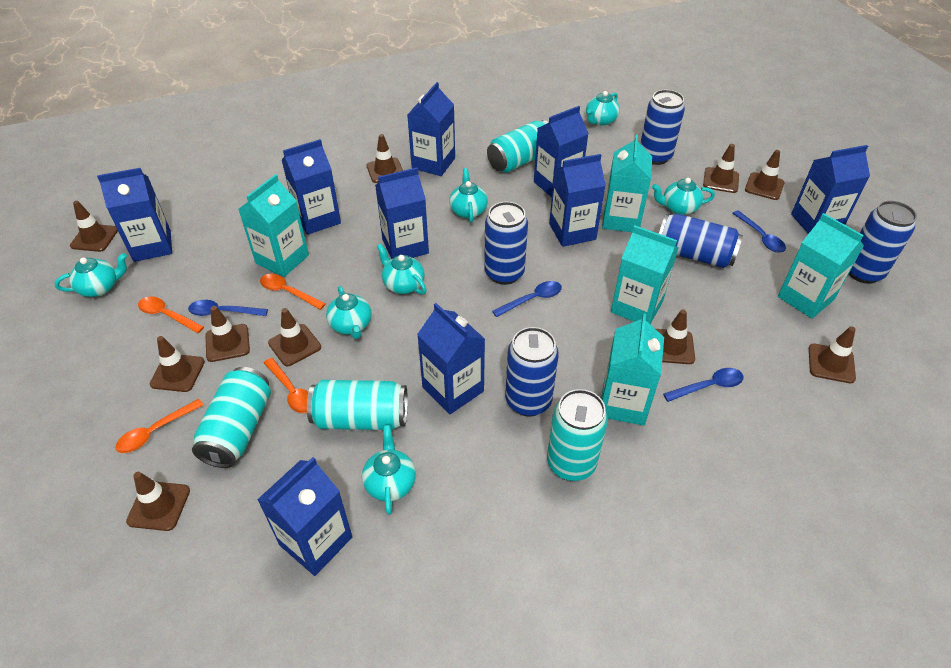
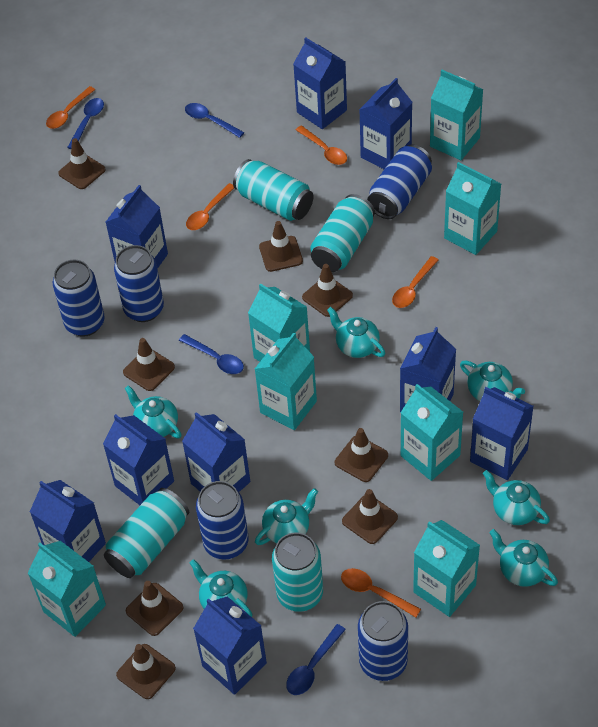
brown traffic cone: [70,201,118,252] [126,472,190,531] [150,336,205,392] [206,306,250,362] [268,308,321,366] [366,134,403,183] [656,309,695,364] [703,144,739,193] [745,150,784,200] [809,326,856,383] = 10 -> [58,138,106,189] [116,644,176,699] [123,338,175,391] [126,581,184,636] [259,221,303,272] [302,264,353,317] [335,428,388,482] [342,489,398,544] = 8
orange spoon: [115,399,203,453] [138,296,204,333] [260,274,326,310] [264,358,308,413] = 4 -> [46,86,95,129] [186,183,234,230] [296,125,347,165] [341,568,421,617] [392,256,438,308] = 5
turquoise carton: [238,174,309,277] [601,313,664,426] [602,135,652,232] [611,225,678,324] [778,213,864,319] = 5 -> [28,541,106,637] [248,283,310,362] [255,332,317,430] [401,384,463,481] [413,520,480,617] [430,70,483,160] [444,162,501,255] = 7

